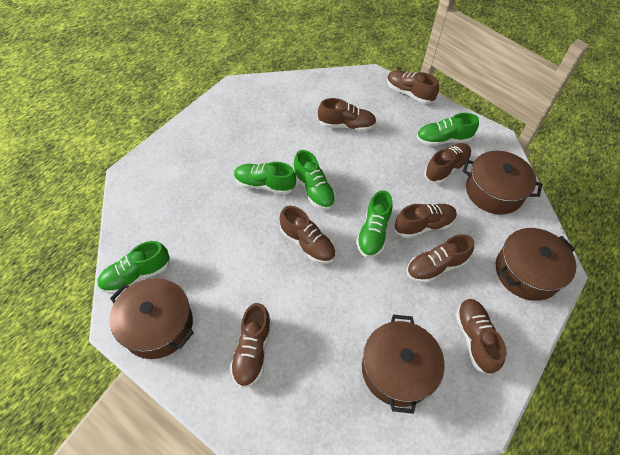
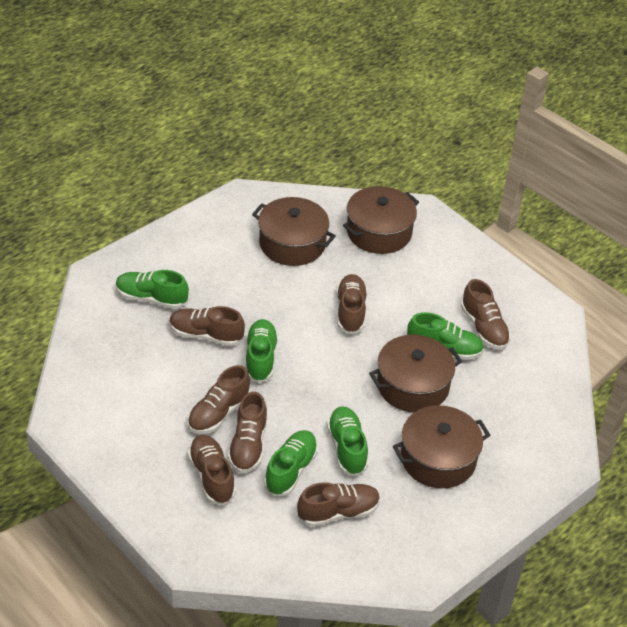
brown shoe: [230,303,272,388] [280,206,335,264] [318,98,376,131] [387,70,439,104] [395,204,457,238] [406,234,474,283] [424,143,471,184] [456,299,506,375] = 8 -> [169,306,245,346] [188,365,251,434] [188,435,236,505] [228,392,267,473] [297,482,380,527] [336,274,367,334] [461,279,511,350] = 7

